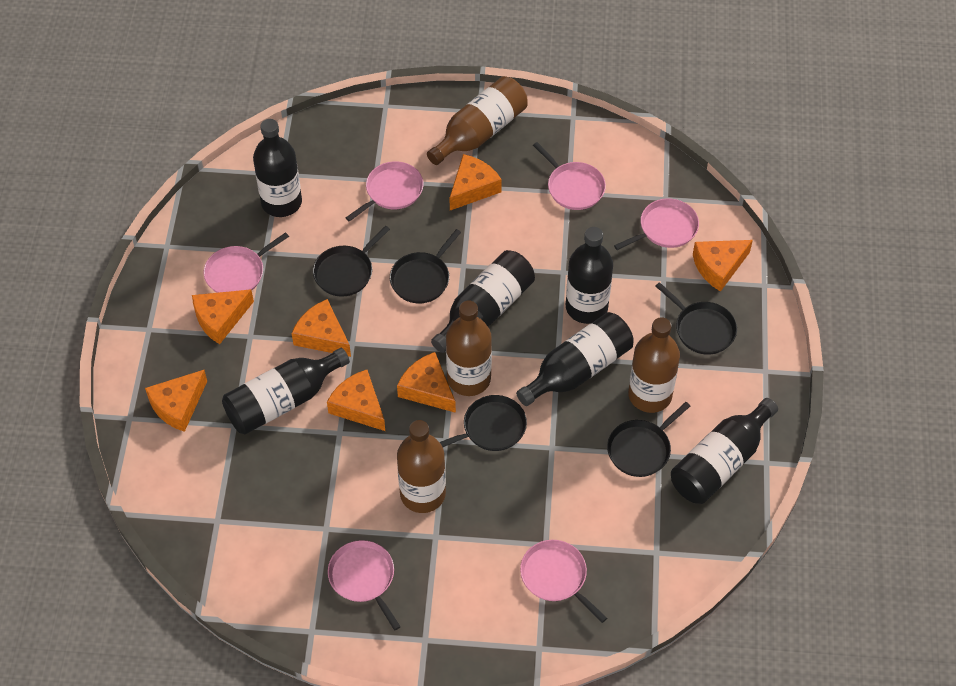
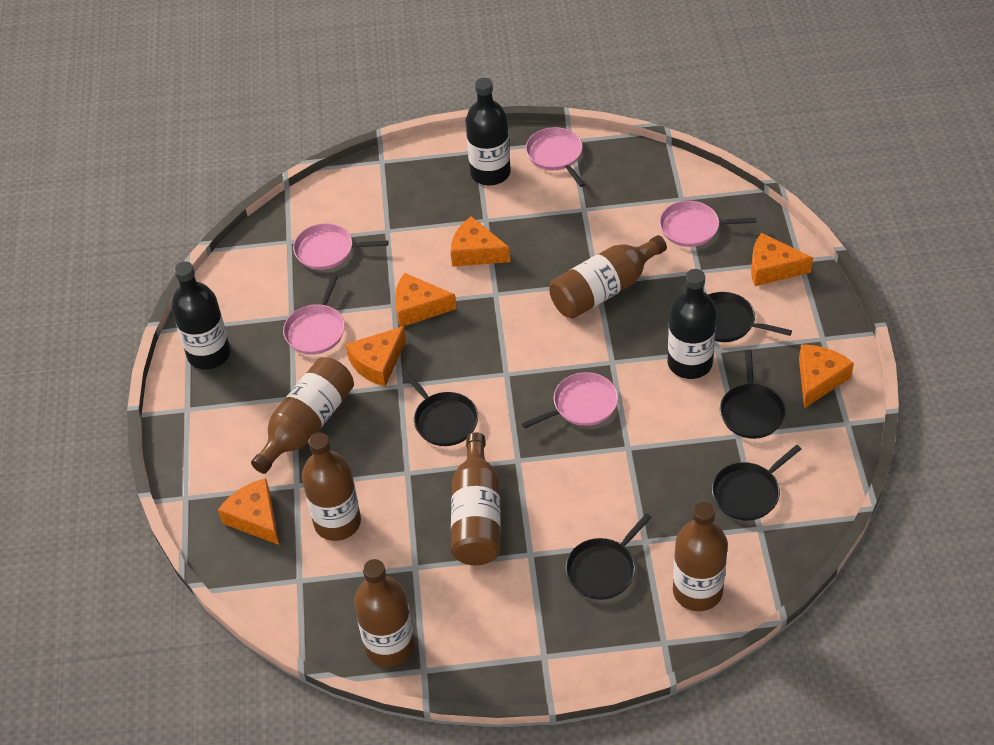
black bottle: [222,348,350,434] [253,119,302,217] [431,250,535,353] [516,312,634,406] [566,227,613,324] [671,398,778,504] = 6 -> [171,262,230,369] [466,78,511,185] [668,269,717,379] = 3
brown bottle: [397,420,446,513] [427,76,528,165] [446,301,492,396] [628,317,680,413] = 4 -> [251,357,354,474] [302,432,361,541] [354,559,415,667] [451,432,501,565] [549,235,667,319] [673,502,728,611] = 6
orange cheese: [145,370,207,432] [192,289,254,344] [292,299,351,357] [327,370,385,431] [397,352,456,413] [450,154,502,210] [693,240,753,292] = 7 -> [218,478,279,545] [346,326,406,387] [395,273,456,327] [451,216,510,267] [751,233,813,286] [799,344,854,408] = 6
pink pan: [204,232,289,293] [328,540,401,630] [346,161,423,222] [520,540,607,623] [533,142,606,210] [614,198,699,250] = 6 -> [283,274,345,355] [293,223,388,270] [522,372,618,428] [526,127,585,187] [659,201,757,247] = 5

